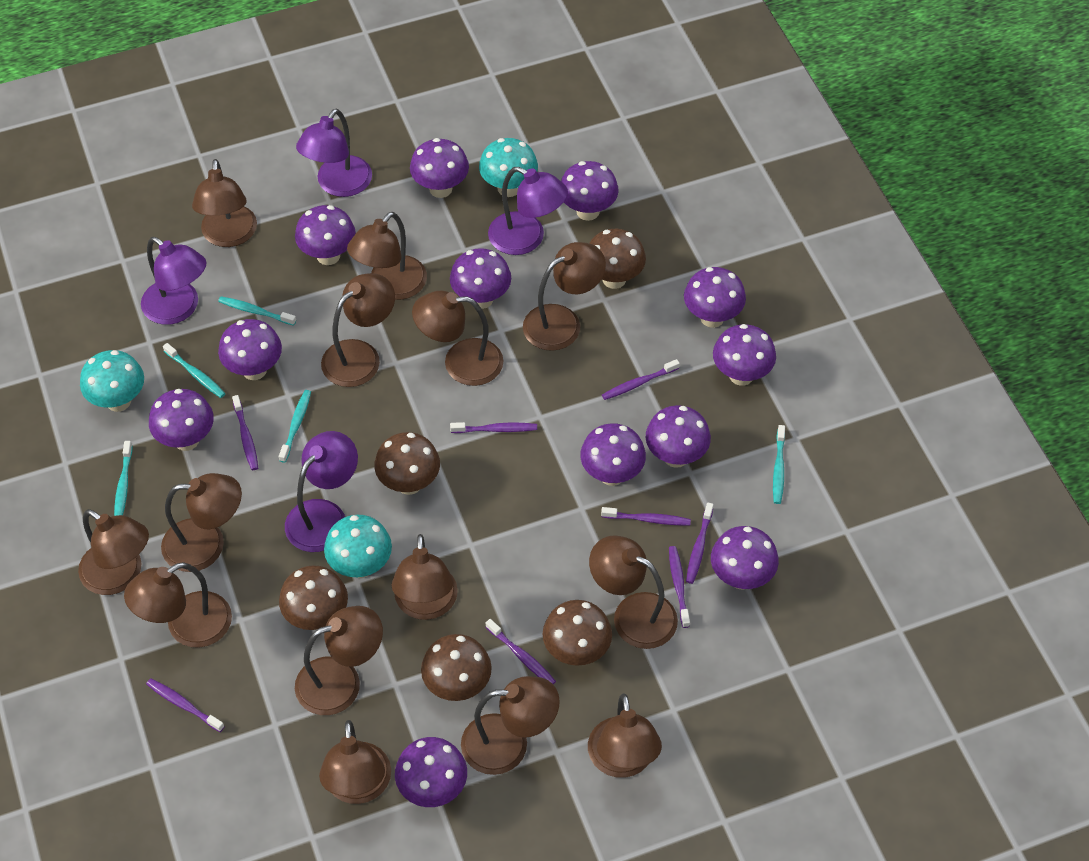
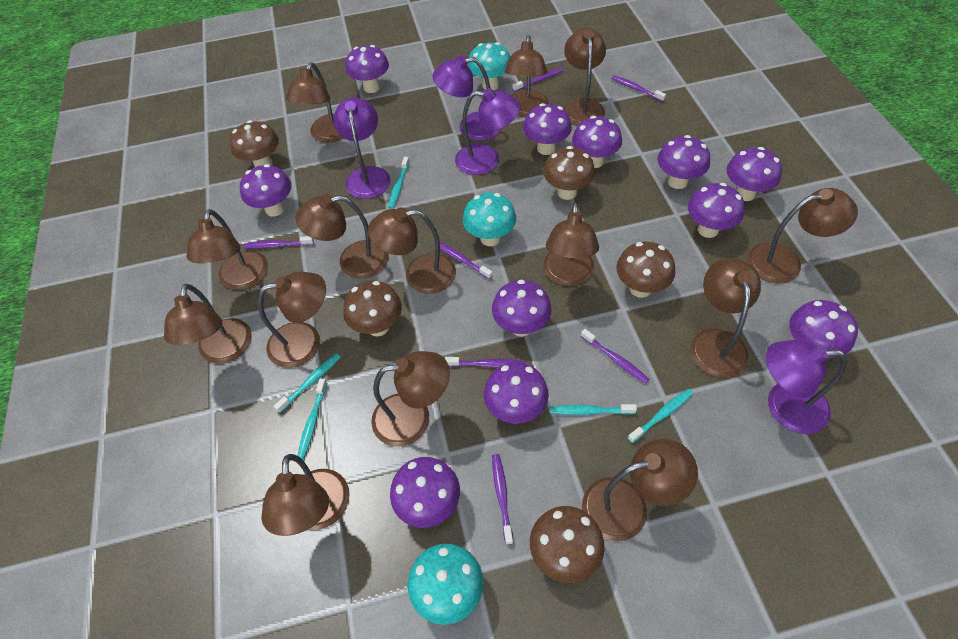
purple mushroom: [149,389,214,451] [218,319,282,380] [295,205,356,265] [395,737,467,807] [410,138,469,198] [450,248,511,309] [561,161,619,221] [580,423,646,486] [646,405,711,468] [684,267,746,328] [711,526,779,590] [713,324,776,386] = 12 -> [240,164,292,217] [345,45,389,93] [390,457,460,528] [484,362,549,424] [492,280,552,337] [523,103,572,155] [572,116,622,168] [657,135,710,189] [688,183,745,238] [726,147,782,201] [789,300,858,357] = 11
purple toothbrush: [146,678,225,732] [232,395,258,470] [450,422,537,433] [486,619,556,685] [601,507,691,526] [602,359,680,400] [669,546,690,628] [686,503,714,584] = 8 -> [244,236,314,249] [434,242,493,279] [445,357,526,368] [492,454,513,545] [513,67,564,92] [581,329,650,384] [612,75,666,102] = 7

